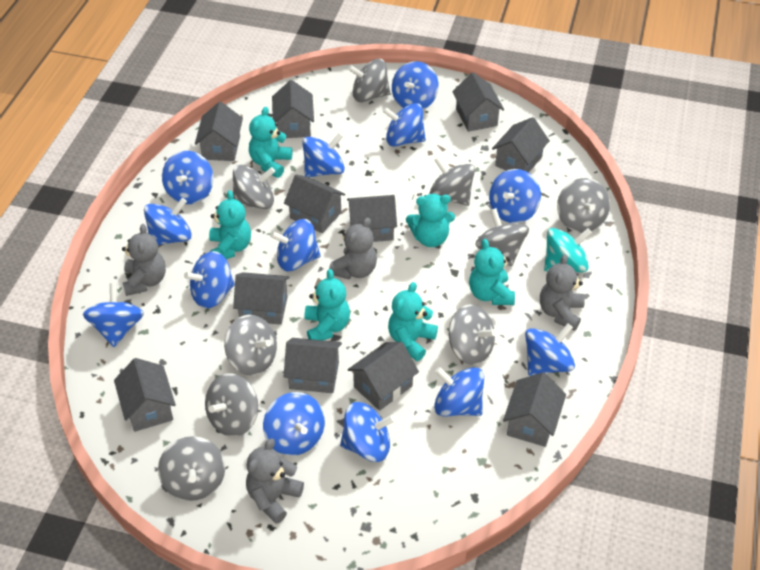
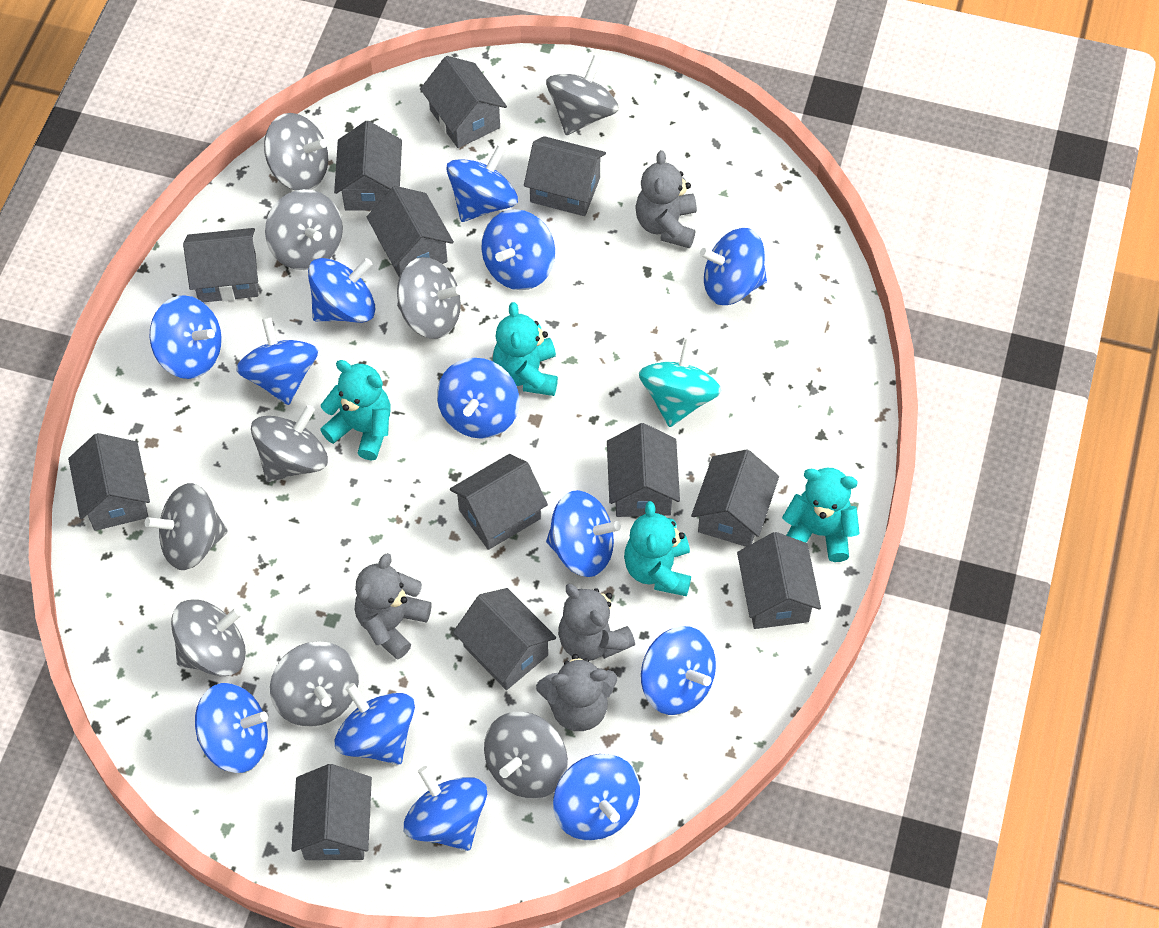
grey house: [114,358,176,432] [195,102,243,161] [233,272,290,325] [272,80,314,138] [284,174,346,233] [284,338,342,393] [347,195,397,242] [348,342,419,411] [452,72,504,132] [492,117,550,173] [503,372,566,447] = 11 -> [68,433,150,531] [183,228,258,302] [291,764,372,860] [334,121,402,211] [367,186,454,277] [420,56,507,148] [450,454,548,550] [453,588,556,690] [524,136,606,216] [607,423,680,517] [691,449,779,547] [737,532,821,629] = 12
turquoise teddy bear: [209,190,251,259] [249,107,292,178] [305,269,350,340] [388,282,438,361] [406,194,455,247] [469,239,515,305] = 6 -> [320,360,391,460] [493,302,558,396] [624,501,691,596] [782,468,860,562] = 4

